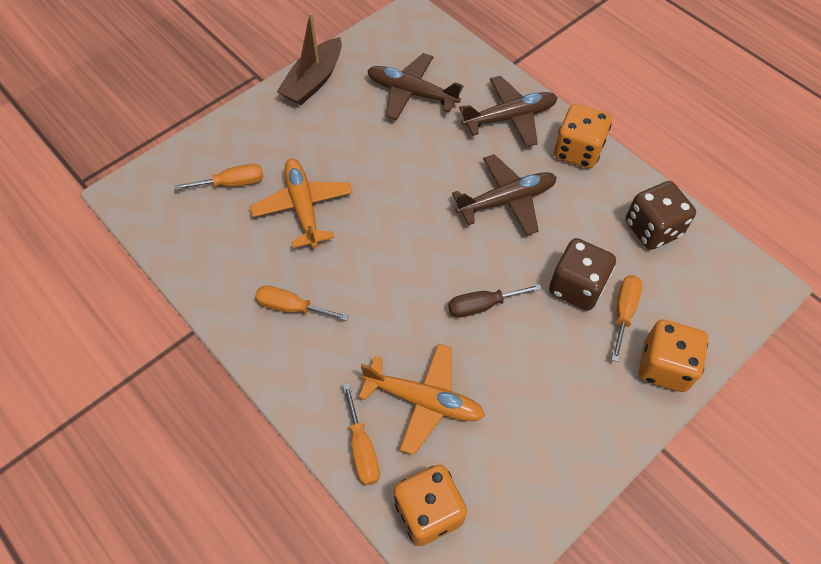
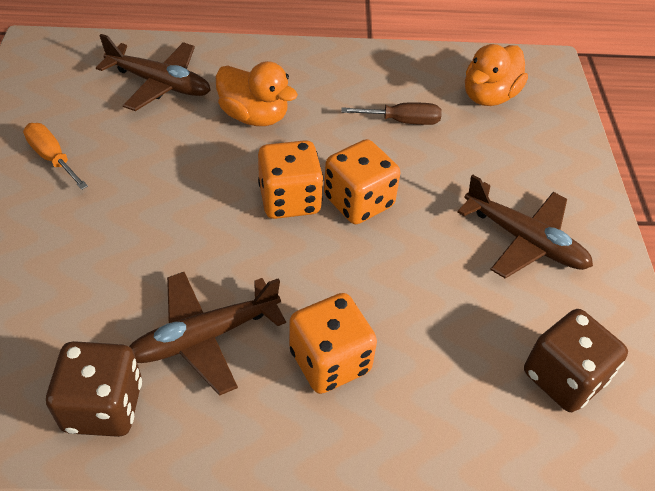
brown boat: [277,12,342,105] = 1 -> none = 0
orange duck: none = 0 -> [216,61,298,126] [465,44,528,106] = 2
orange plane: [250,158,353,248] [358,343,485,455] = 2 -> none = 0
orange screwdriver: [175,164,263,190] [255,285,349,321] [343,383,380,485] [611,275,642,362] = 4 -> [23,123,88,190] = 1

